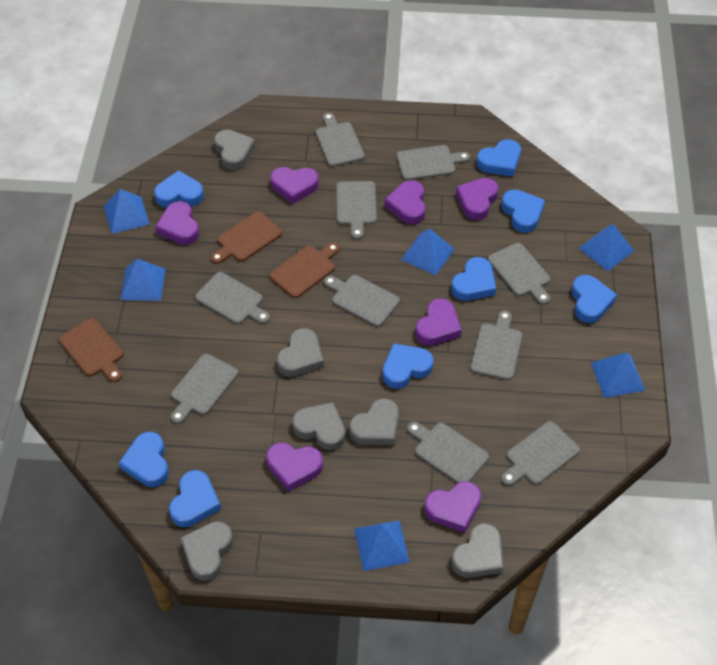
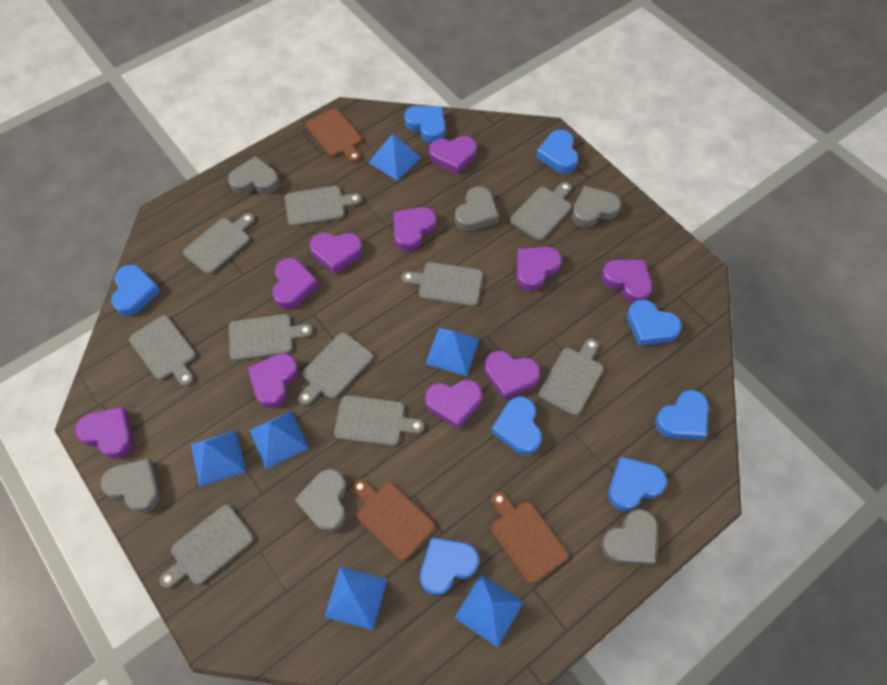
purple heart: [155,201,199,245] [266,443,323,491] [270,167,319,204] [385,180,426,224] [415,299,462,345] [424,481,481,533] [456,178,499,220] = 7 -> [75,407,133,459] [248,353,298,408] [272,258,319,309] [310,232,363,274] [394,207,436,251] [425,380,482,429] [429,136,477,174] [484,351,540,400] [517,247,562,291] [601,260,652,303] = 10

